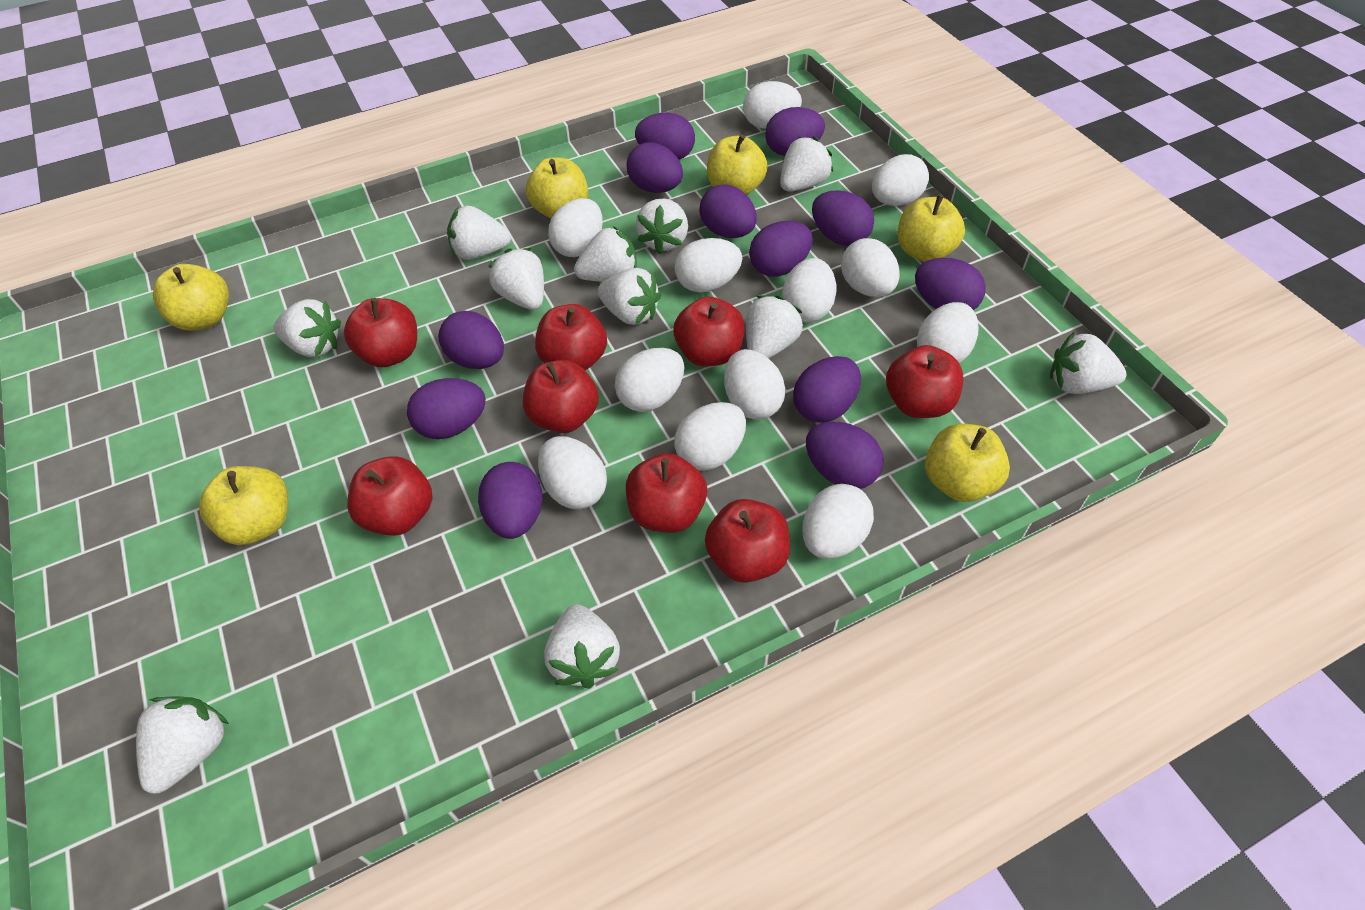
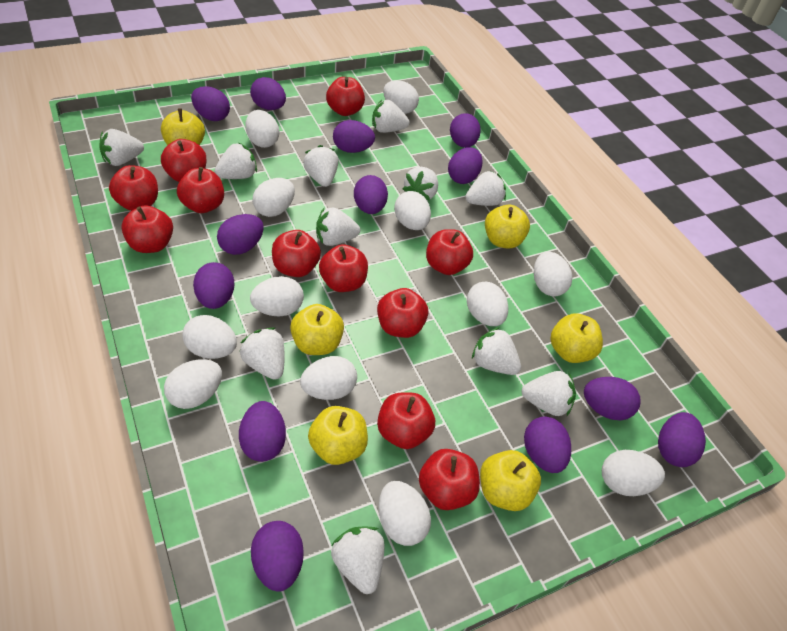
purple egg: [407,378,486,439] [438,311,504,369] [478,462,542,539] [627,142,683,193] [635,113,695,160] [699,185,757,238] [749,221,813,277] [765,107,825,156] [793,356,861,423] [806,422,884,489] [812,190,874,246] [915,258,986,310] = 12 -> [191,86,230,121] [193,262,234,309] [217,214,264,255] [239,401,286,462] [250,77,286,110] [251,521,304,592] [333,120,375,153] [354,175,388,214] [448,147,483,184] [450,113,481,148] [524,417,571,473] [584,377,640,420] [658,412,706,467] = 13
red apple: [344,298,417,367] [347,456,432,536] [523,360,599,433] [535,304,607,371] [626,453,707,533] [673,297,745,367] [705,499,790,583] [886,345,963,418] = 8 -> [109,165,158,211] [121,206,173,253] [161,139,207,182] [177,167,224,213] [272,230,321,277] [319,244,368,292] [326,77,365,116] [377,288,428,338] [377,392,435,449] [419,449,480,510] [426,229,473,275] = 11

